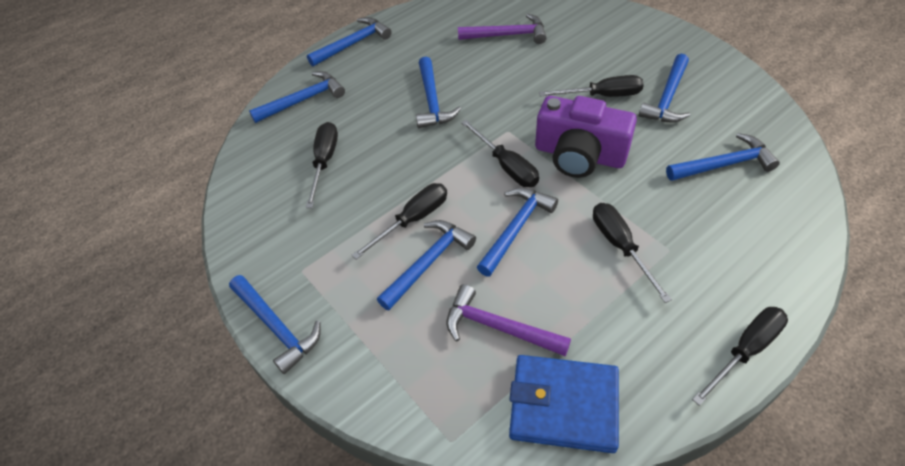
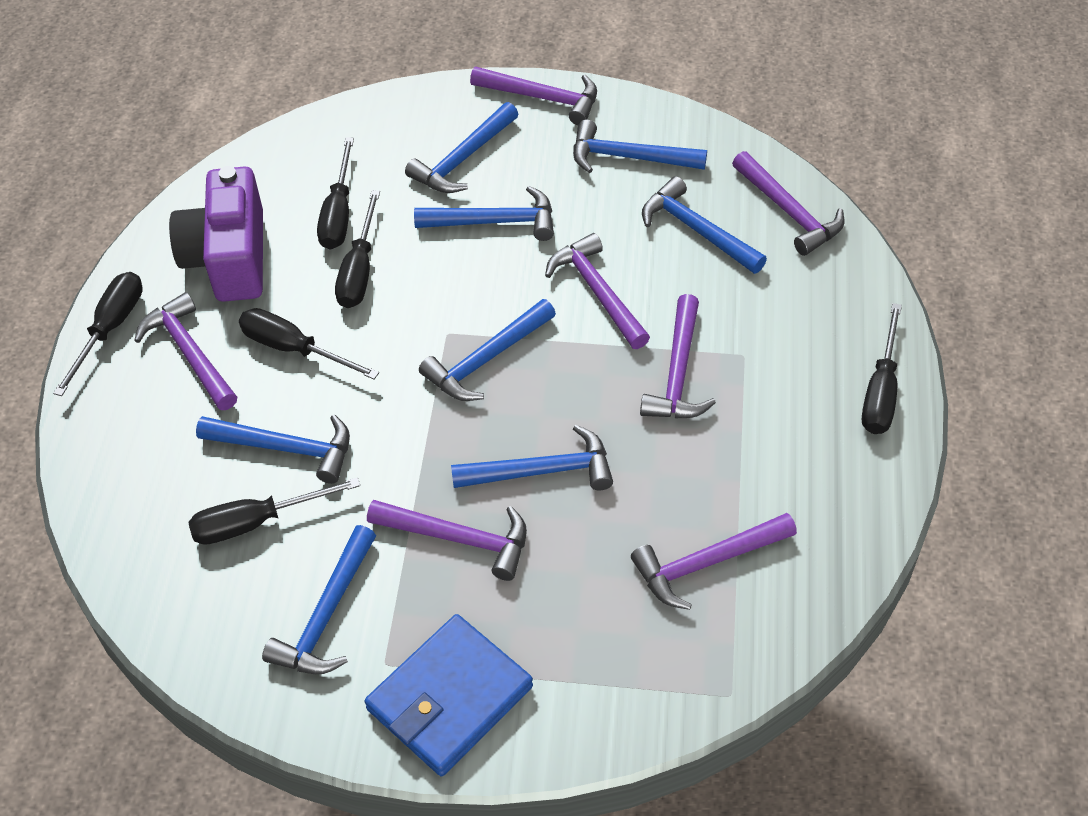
purple hammer: [447,284,571,356] [458,14,547,44] = 2 -> [134,292,237,410] [367,500,527,581] [470,67,597,125] [545,233,650,349] [631,513,797,610] [640,294,716,419] [732,151,845,256] = 7

